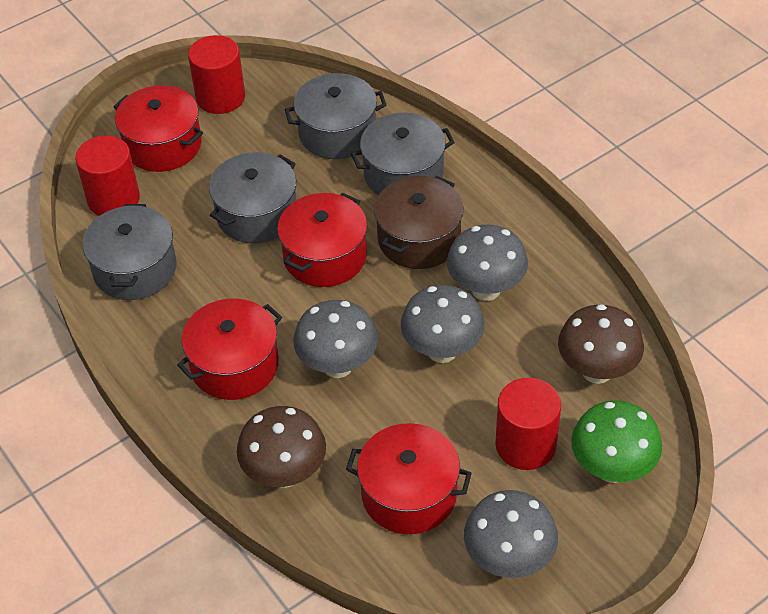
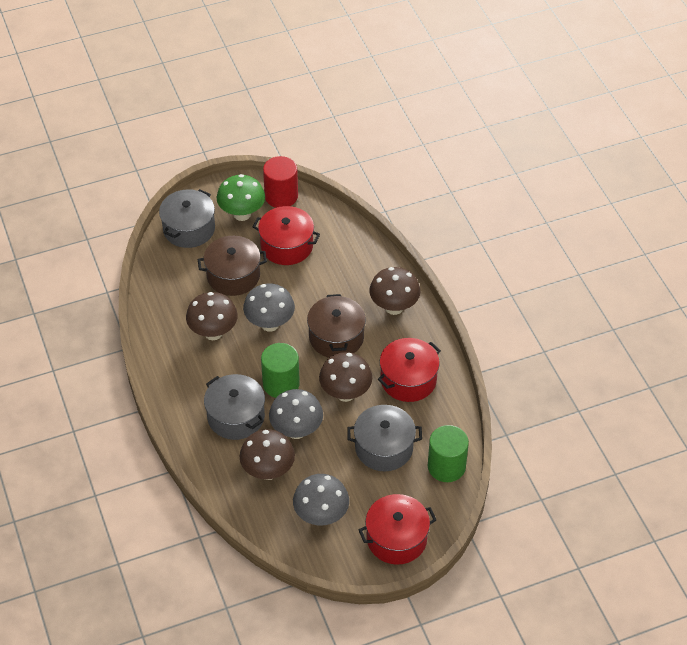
brown mushroom: [237,406,326,488] [558,304,644,384] = 2 -> [186,292,238,340] [240,429,295,480] [319,352,372,402] [369,267,420,315] = 4
brown pot: [374,176,463,269] = 1 -> [198,236,267,296] [307,294,366,358] = 2
green cylinder: none = 0 -> [261,343,300,398] [428,425,469,482] = 2
grey mushroom: [293,300,378,378] [401,285,485,363] [447,225,528,301] [464,490,558,578] = 4 -> [243,284,295,332] [269,389,323,439] [293,474,349,525] = 3
grey pot: [82,204,176,300] [209,152,296,244] [285,73,387,159] [351,113,455,195] = 4 -> [159,189,215,248] [204,374,265,440] [347,405,422,471] = 3
red cylinder: [75,136,140,216] [188,35,245,114] [495,378,561,470] = 3 -> [263,156,298,208] = 1
red pot: [113,85,203,172] [177,298,282,400] [277,193,367,287] [346,423,472,534] = 4 -> [253,206,320,265] [359,494,436,564] [378,338,441,402] = 3

